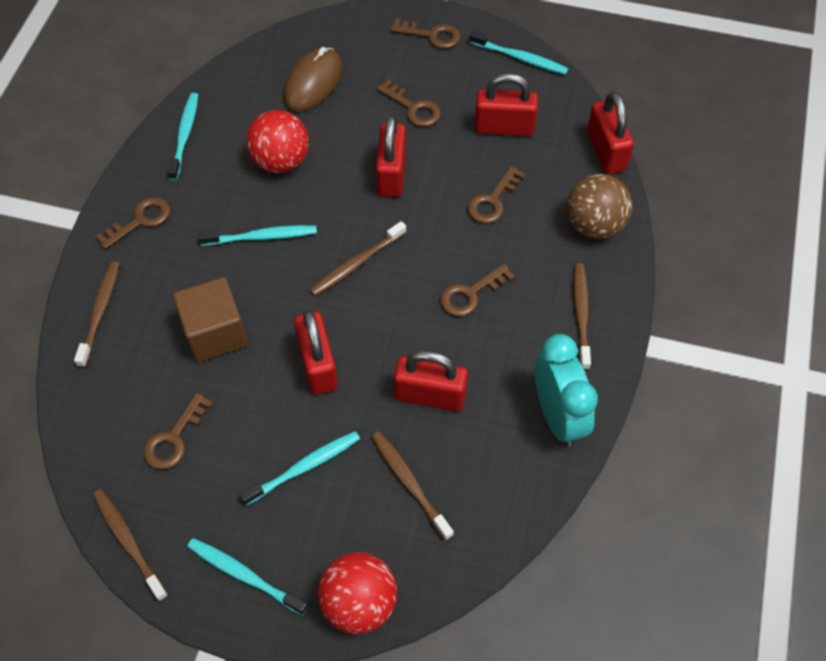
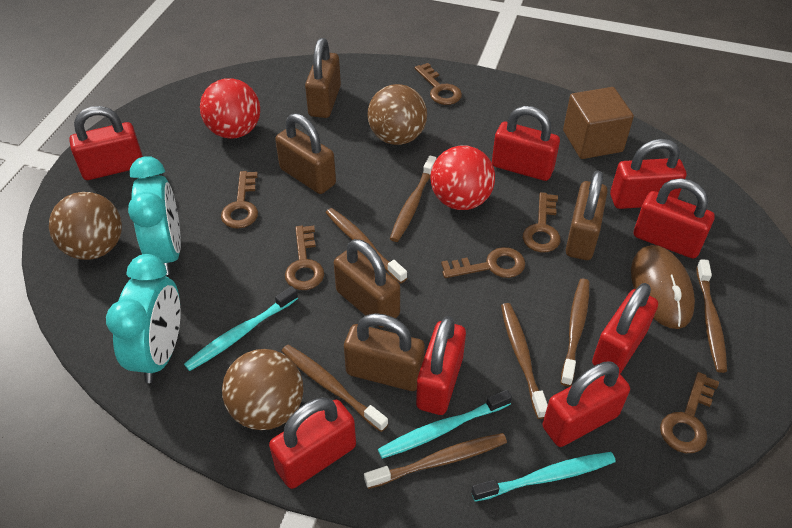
brown ball: [567,174,632,239] = 1 -> [49,192,122,260] [222,349,304,430] [367,84,427,145] = 3
brown padlock: none = 0 -> [275,113,336,194] [305,38,341,118] [334,239,400,328] [344,313,425,391] [566,170,608,260] = 5
brown toothbrush: [74,261,120,368] [92,489,168,602] [310,221,407,296] [371,431,454,541] [573,263,591,370] = 5 -> [282,345,388,432] [326,208,407,283] [364,433,507,489] [390,155,436,242] [501,303,548,419] [561,279,589,386] [696,259,727,373] = 7
red padlock: [294,310,338,395] [376,115,406,197] [394,350,468,412] [474,73,538,137] [587,92,634,174] = 5 -> [69,106,143,180] [269,397,356,489] [416,316,466,415] [492,106,560,181] [542,361,630,447] [592,283,658,374] [610,139,686,209] [634,178,715,259] = 8
turquoise clock: [535,334,598,447] = 1 -> [106,254,181,383] [128,156,181,275] = 2
turquoise toothbrush: [167,93,198,180] [187,538,308,616] [198,225,317,246] [239,431,360,506] [469,31,568,75] = 5 -> [184,286,298,371] [378,390,512,459] [471,452,616,502] = 3

